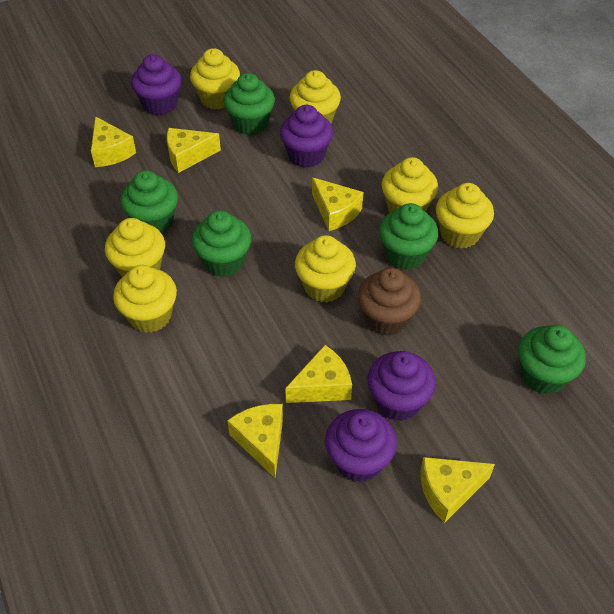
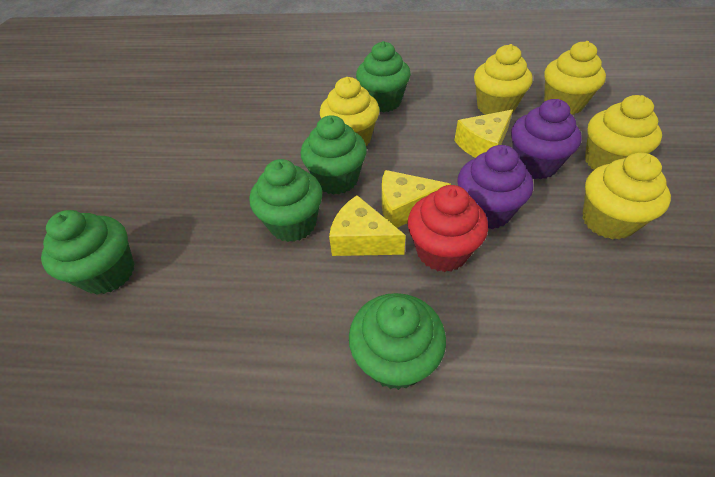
brown cupcake: [358,268,421,336] = 1 -> none = 0
purple cupcake: [131,54,182,116] [280,105,333,168] [325,409,397,483] [367,351,436,421] = 4 -> [457,145,533,229] [511,99,582,179] = 2
red cupcake: none = 0 -> [407,185,488,272] = 1
yellow cheese: [91,116,136,167] [167,128,221,173] [227,404,283,478] [285,345,352,403] [312,177,363,231] [420,457,495,523] = 6 -> [329,195,406,256] [382,170,451,228] [454,110,513,158] = 3
yellow cupcake: [105,218,165,277] [113,265,177,333] [190,48,240,109] [289,70,341,123] [295,235,356,302] [382,157,438,212] [436,183,494,248] = 7 -> [320,77,380,146] [474,44,532,114] [544,41,606,115] [583,153,671,240] [585,95,662,170] = 5

